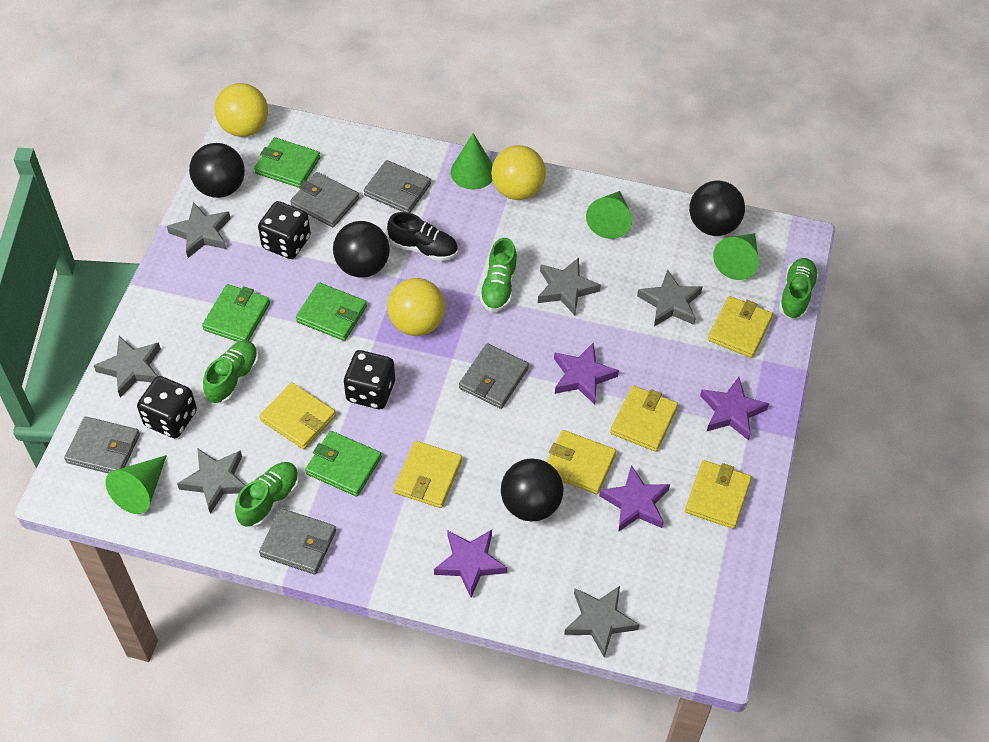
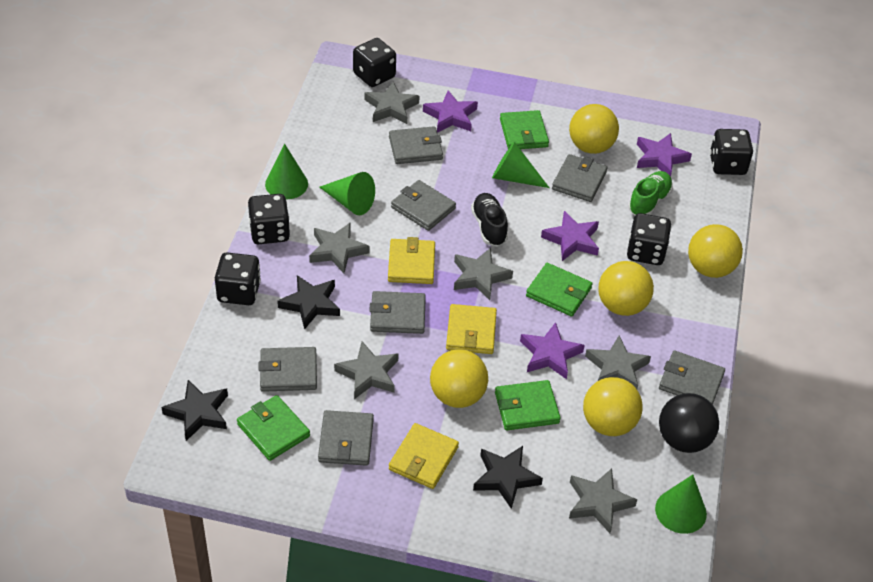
black ball: [189,143,245,198] [333,221,390,278] [501,458,563,521] [689,181,745,236] = 4 -> [659,393,719,453] = 1
black dice: [137,376,197,438] [258,201,311,259] [344,350,395,409] = 3 -> [215,252,261,305] [248,194,290,244] [353,38,396,87] [627,213,671,265] [710,129,753,175] = 5
black star: none = 0 -> [161,380,228,441] [277,275,340,330] [473,446,543,509] = 3
green shoe: [203,340,259,404] [235,462,299,528] [479,238,517,312] [779,258,819,319] = 4 -> [628,171,673,216] = 1
grey wallet: [64,416,140,473] [259,508,336,574] [290,172,359,227] [364,160,431,213] [459,343,529,409] = 5 -> [258,347,317,392] [318,410,374,466] [369,291,426,334] [389,126,443,164] [391,180,456,231] [552,154,608,202] [659,350,725,405] = 7
yellow ball: [214,83,268,137] [387,278,445,336] [491,145,546,200] = 3 -> [430,349,488,408] [569,104,619,154] [583,377,643,436] [598,261,654,316] [688,224,743,278] = 5
yellow wallet: [259,382,336,449] [393,441,462,508] [547,430,616,494] [610,386,678,452] [685,460,752,529] [708,296,773,358] = 6 -> [388,237,435,284] [389,423,459,489] [446,304,497,354] = 3

